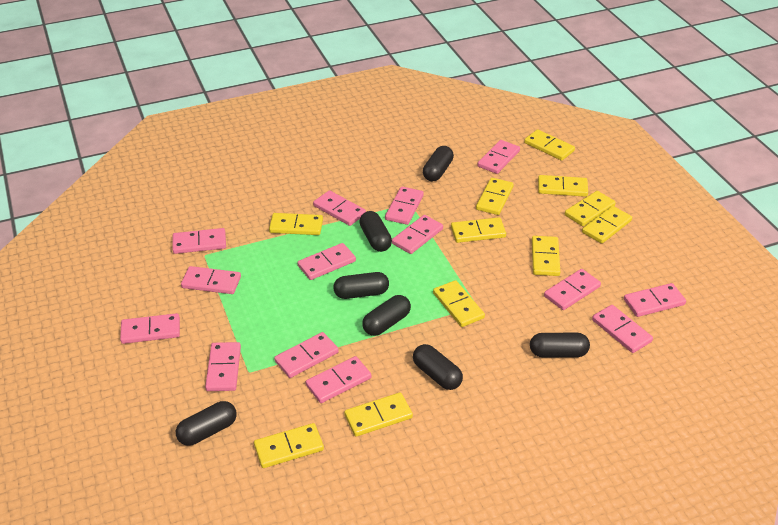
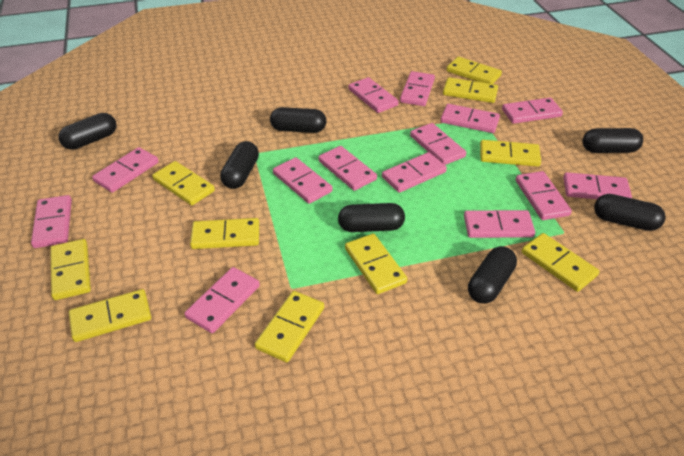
yellow domino: [254,423,324,468] [269,213,323,235] [344,393,413,437] [433,280,485,327] [451,217,506,243] [476,178,514,215] [524,129,575,161] [532,236,560,276] [538,175,588,197] [565,191,616,226] [582,206,632,244] = 11 -> [50,239,91,300] [69,289,151,342] [152,161,215,205] [190,218,259,249] [255,291,324,362] [345,234,407,294] [443,77,498,103] [447,57,502,84] [480,140,541,167] [522,233,600,292] = 10

